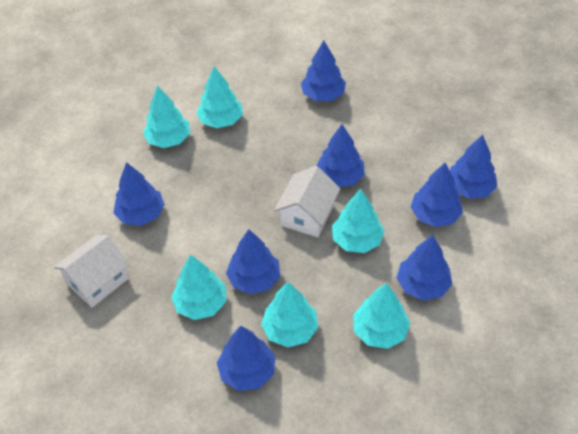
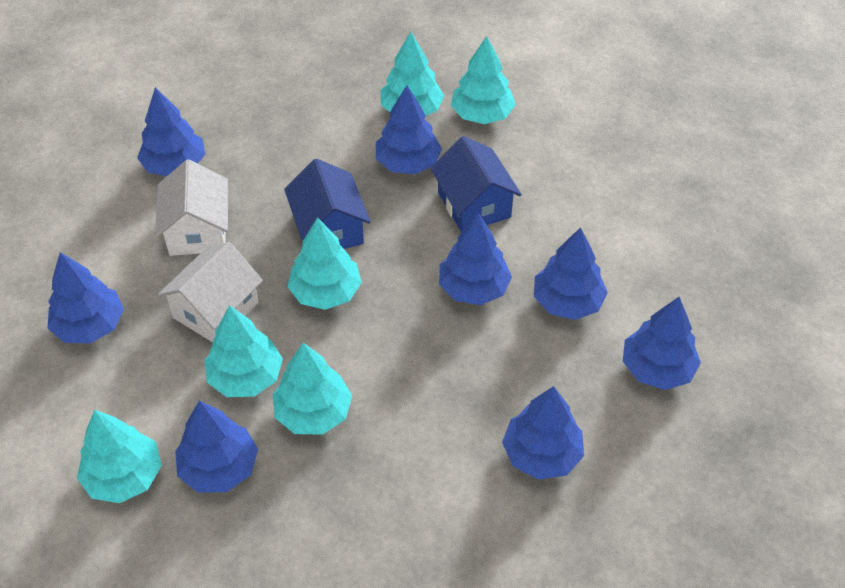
blue house: none = 0 -> [284,159,370,249] [430,136,522,233] = 2

